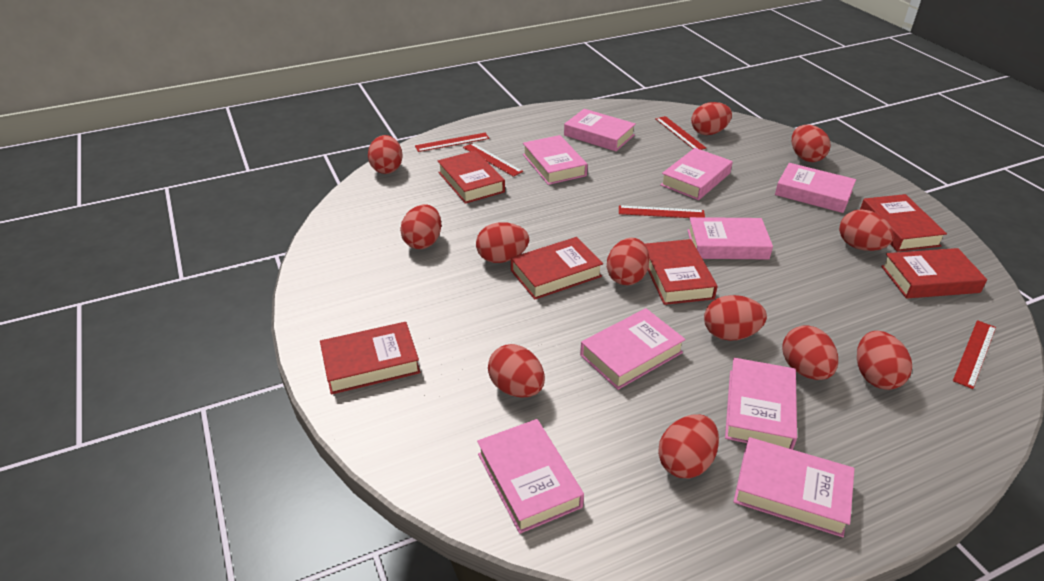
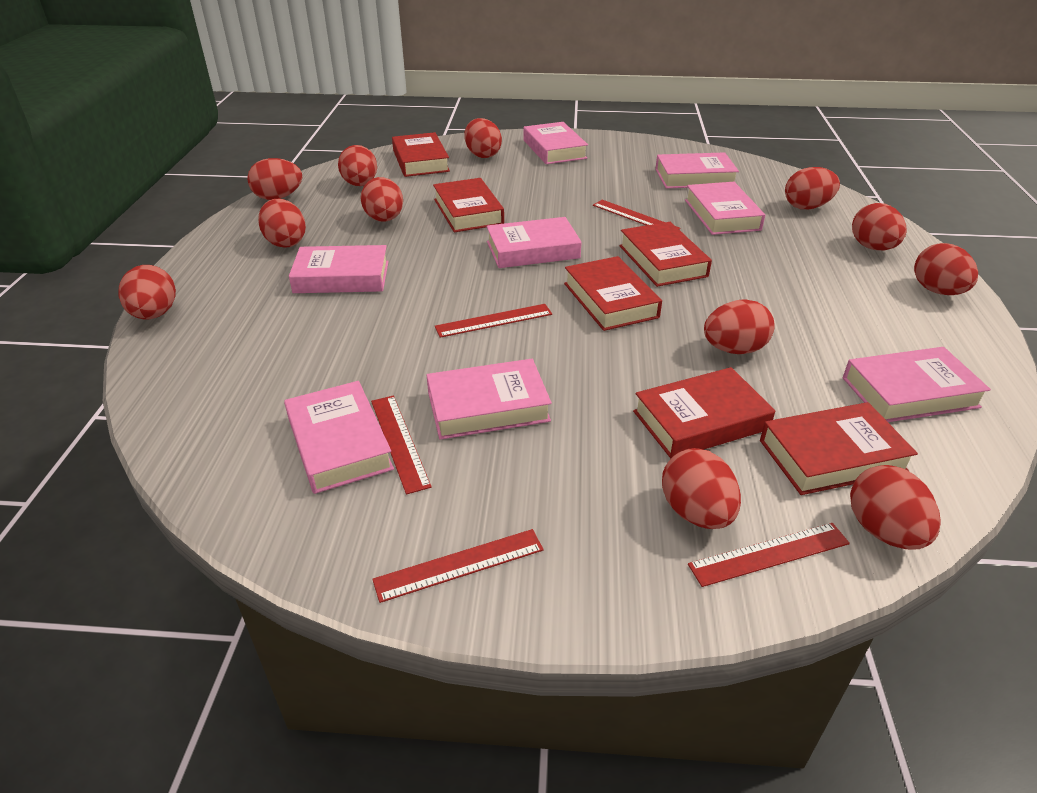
pink book: [477,419,584,534] [523,135,588,185] [564,109,636,151] [580,308,686,390] [660,148,733,200] [688,217,773,259] [725,358,797,450] [733,437,855,537] [775,163,856,213] = 9 -> [284,381,394,494] [289,245,389,293] [427,359,552,440] [486,217,581,268] [524,122,588,164] [655,152,739,188] [685,182,765,235] [843,347,991,422] = 8

